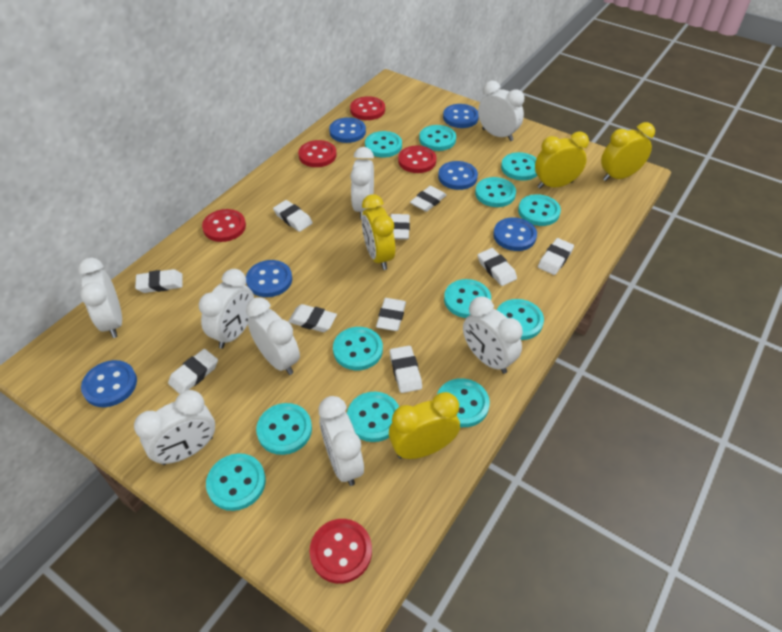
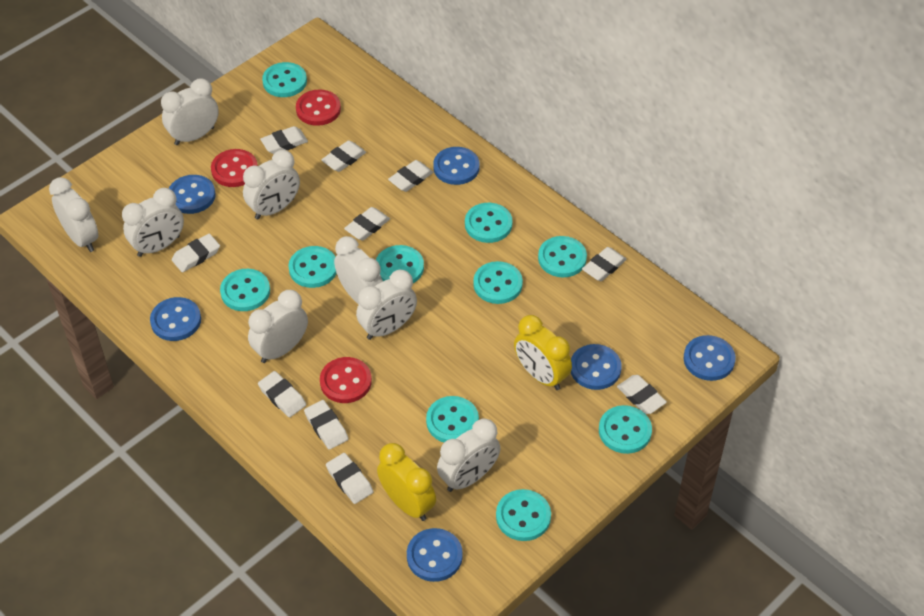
red button: [202,209,246,242] [298,140,337,167] [310,519,372,584] [350,96,385,120] [398,146,436,173] = 5 -> [211,149,258,187] [296,90,341,126] [320,357,372,403] = 3
turquoise button: [206,453,266,511] [256,403,312,455] [333,327,383,370] [347,392,399,442] [365,131,402,158] [419,125,456,151] [437,378,490,427] [444,279,491,318] [475,177,516,207] [497,299,544,340] [501,152,537,181] [518,194,561,226] = 12 -> [220,269,270,311] [262,62,307,97] [289,246,337,288] [376,245,424,283] [426,396,479,442] [465,203,512,243] [473,261,523,304] [496,489,551,541] [538,236,587,277] [599,405,652,454] = 10
yellow clock: [362,194,395,270] [389,392,460,459] [535,132,589,189] [601,122,655,181] = 4 -> [377,443,436,521] [514,315,572,390] = 2

